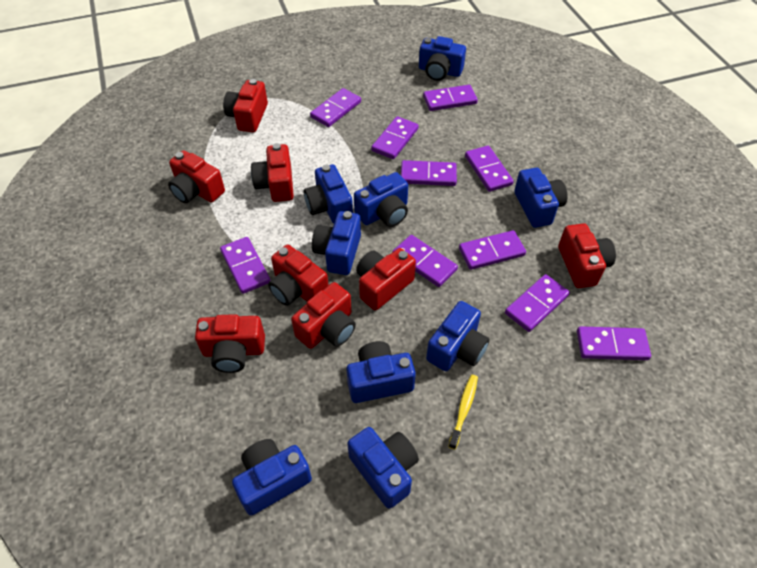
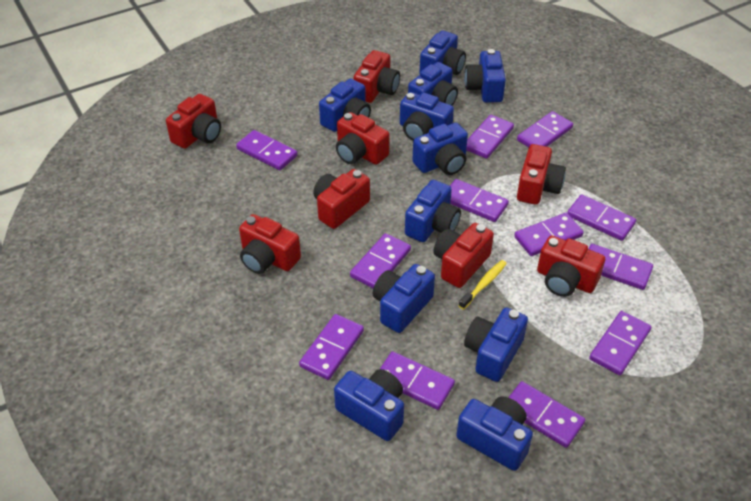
blue camera: [232,439,312,516] [304,164,353,224] [312,211,361,275] [346,341,416,403] [347,427,419,509] [354,172,408,227] [419,36,466,81] [426,301,490,371] [514,168,568,228] = 9 -> [319,78,371,132] [334,369,404,441] [372,264,435,333] [400,92,454,141] [405,180,461,242] [408,62,458,105] [412,123,468,175] [419,31,466,75] [456,397,533,471] [464,49,506,102] [464,307,528,382] = 11
purple domino: [220,237,271,294] [310,88,361,127] [371,116,419,159] [392,235,458,287] [401,160,457,186] [423,85,478,111] [459,230,526,270] [465,146,514,192] [505,274,570,332] [577,326,651,360] = 10 -> [236,130,298,170] [299,314,364,380] [350,233,411,288] [380,351,455,410] [450,179,509,222] [466,115,514,159] [508,381,585,448] [514,213,584,256] [517,111,573,147] [567,194,636,241] [588,244,653,290] [589,311,651,375] = 12

